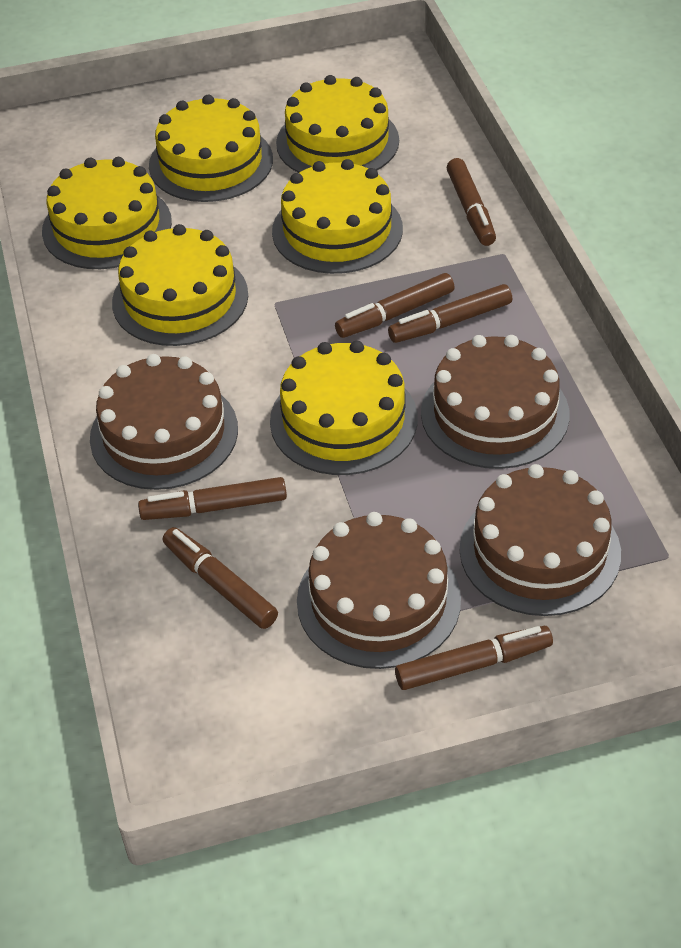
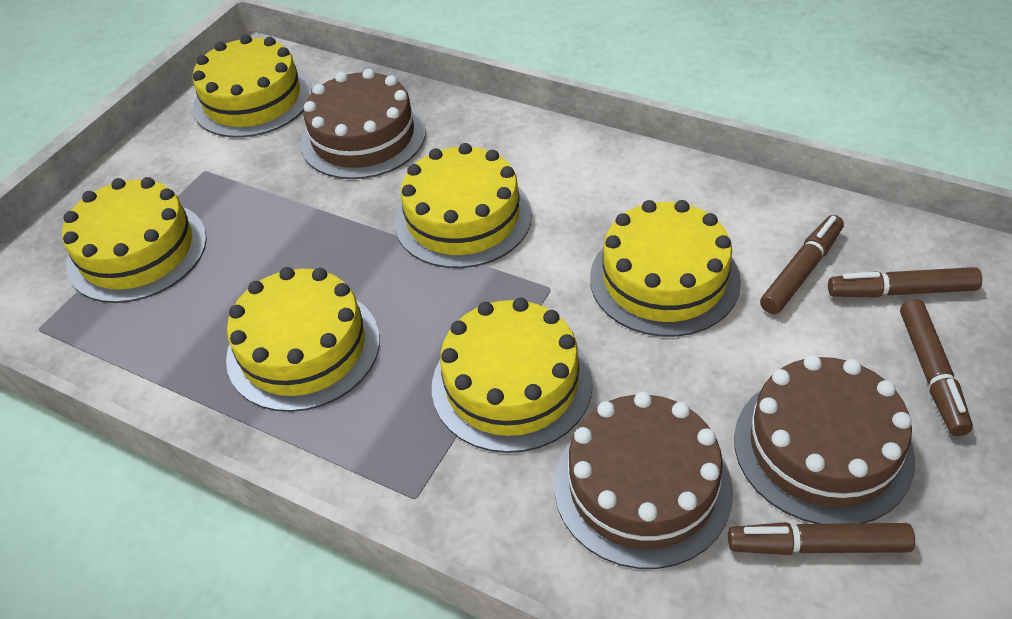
brown cake: [90,354,238,490] [297,512,461,669] [421,335,570,469] [460,464,621,616] = 4 -> [301,69,426,179] [554,392,733,569] [734,355,915,524] = 3
brown marker: [138,477,287,520] [163,527,278,629] [335,273,455,338] [388,284,512,343] [395,626,553,690] [447,158,496,246] = 6 -> [728,522,915,555] [760,215,844,314] [828,267,982,297] [900,299,973,436] = 4

